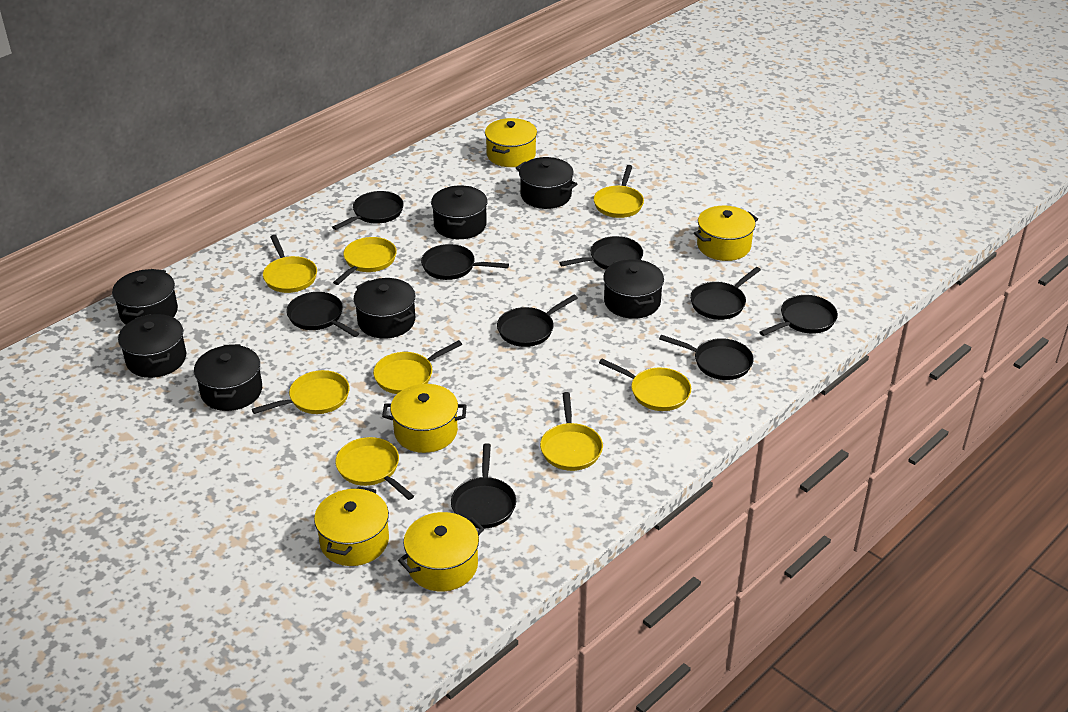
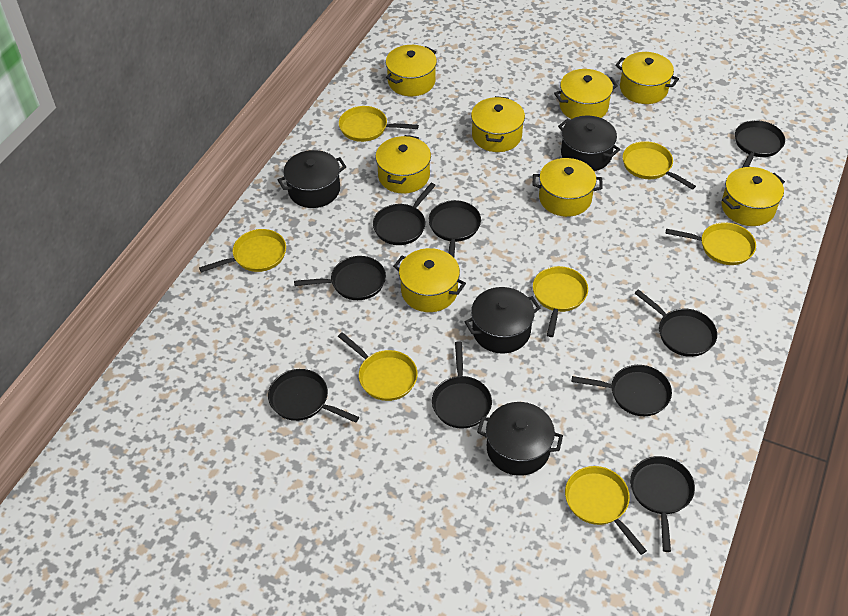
black pot: [112,269,178,325] [118,314,186,378] [194,344,262,411] [354,278,415,339] [431,186,488,239] [516,157,577,209] [603,259,664,319] = 7 -> [278,150,346,208] [464,287,540,354] [477,402,563,476] [558,116,620,171] = 4
yellow pan: [252,370,350,414] [263,235,317,293] [333,237,397,285] [335,437,414,500] [373,340,462,394] [540,392,603,471] [594,165,644,218] [599,359,691,411] = 8 -> [199,229,286,273] [338,332,418,401] [339,106,419,142] [533,266,588,337] [565,466,647,555] [623,141,696,190] [666,222,756,265] = 7
yellow pot: [314,486,389,566] [382,384,467,453] [398,512,484,591] [485,118,537,167] [694,206,758,261] = 5 -> [375,135,431,194] [386,45,437,96] [393,248,466,312] [471,96,525,152] [533,158,603,217] [554,69,618,119] [615,52,679,104] [721,167,785,226] = 8

